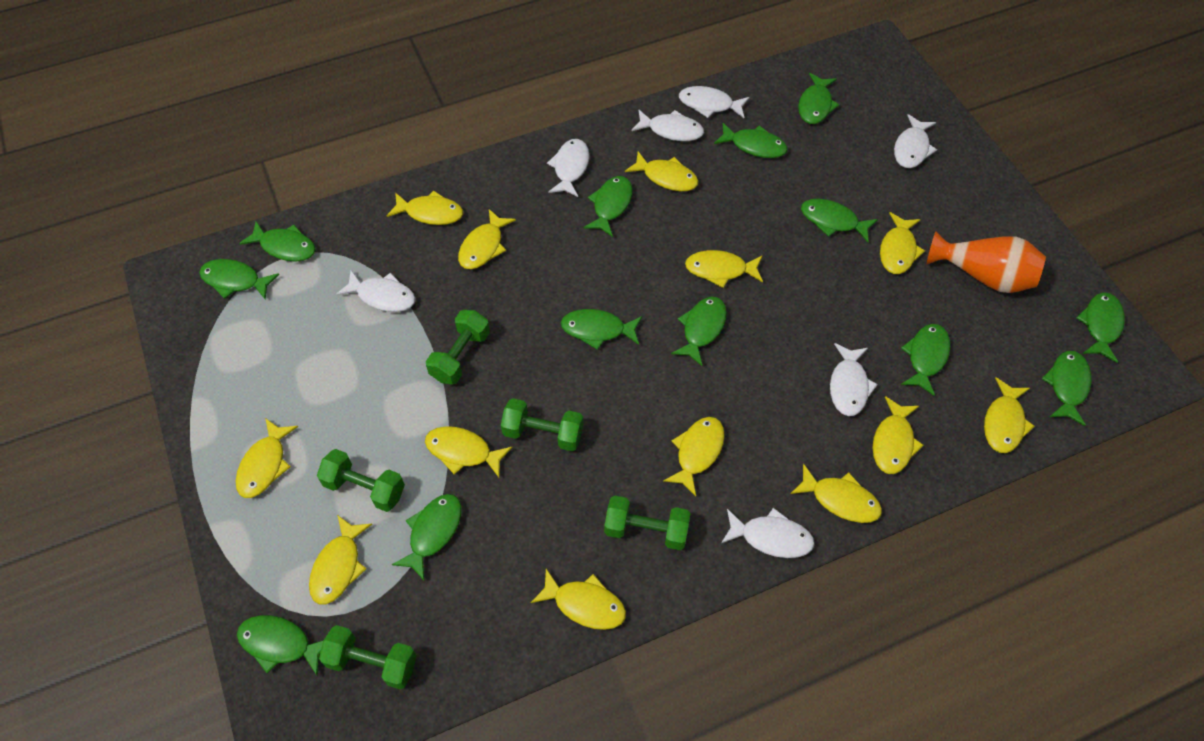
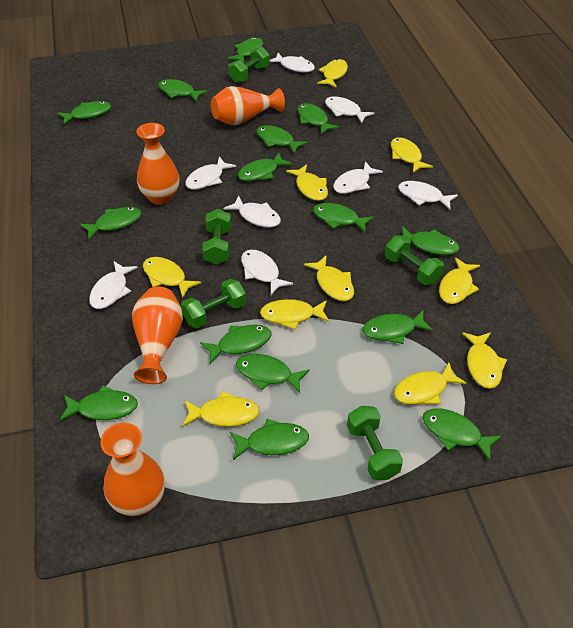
green fish: [199,259,279,300] [237,615,323,675] [239,221,316,262] [391,494,462,580] [561,309,642,350] [583,176,633,237] [671,297,727,366] [714,123,787,158] [798,73,840,124] [801,199,878,242] [901,324,951,396] [1042,351,1091,426] [1077,293,1125,363] = 13 -> [58,101,111,124] [59,386,138,421] [80,207,142,240] [158,79,207,102] [200,325,272,364] [228,37,263,64] [230,419,309,460] [236,354,310,393] [238,153,292,181] [257,125,308,154] [298,103,339,135] [313,203,374,232] [362,311,434,344] [402,226,460,255] [423,408,502,461] = 15
orange vase: [927,231,1046,293] = 1 -> [100,423,165,516] [132,286,183,384] [137,123,179,205] [211,86,285,125] = 4
white fish: [336,271,416,312] [547,139,589,197] [631,110,704,141] [679,86,750,118] [721,508,815,558] [830,343,878,416] [894,114,937,168] = 7 -> [89,261,138,309] [185,157,236,190] [224,196,281,228] [241,250,293,295] [270,53,315,72] [325,96,374,123] [333,161,383,194] [398,181,458,209] = 8
yellow fish: [236,418,298,498] [309,515,372,605] [387,191,463,225] [425,426,513,477] [458,209,516,269] [531,569,626,630] [625,151,699,191] [663,417,725,496] [685,250,763,288] [790,464,882,523] [872,396,923,474] [880,212,925,274] [984,377,1035,453] = 13 -> [143,257,201,298] [182,391,260,427] [260,299,329,330] [286,164,328,201] [304,256,354,301] [317,59,348,88] [391,137,433,173] [394,363,466,405] [439,257,480,304] [462,332,507,389] = 10

